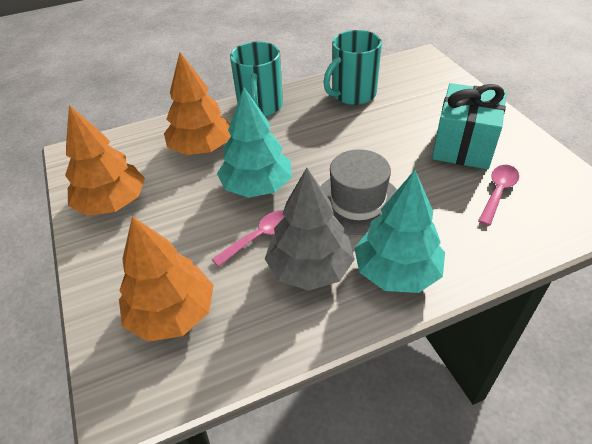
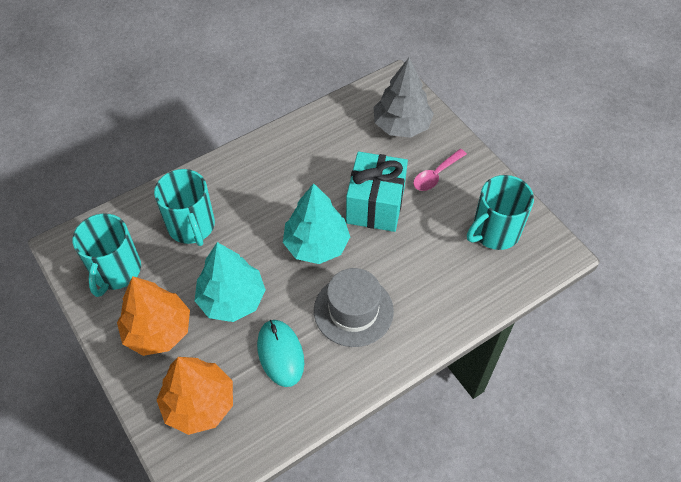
orange tree: [65,105,145,216] [119,216,214,342] [164,52,231,155] = 3 -> [117,276,190,356] [157,357,233,435] = 2
pink spoon: [212,210,284,267] [478,165,519,226] = 2 -> [413,149,467,191] = 1
turquoise mouse: none = 0 -> [257,320,304,387] = 1
turquoise mug: [230,42,283,117] [323,30,382,105] = 2 -> [73,214,141,297] [154,169,215,246] [467,175,534,250] = 3

